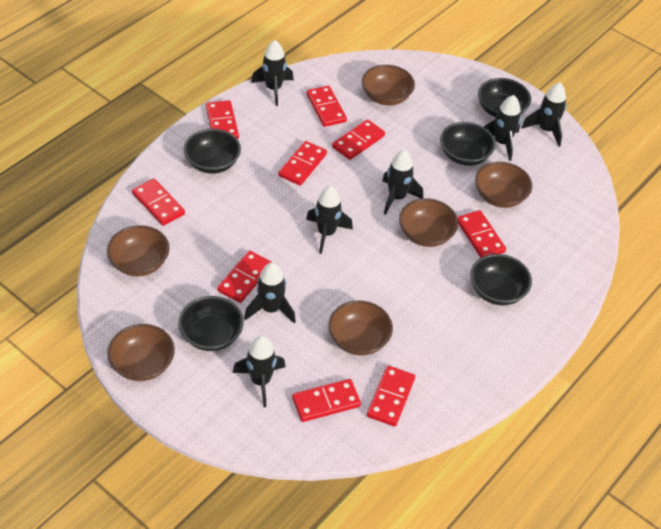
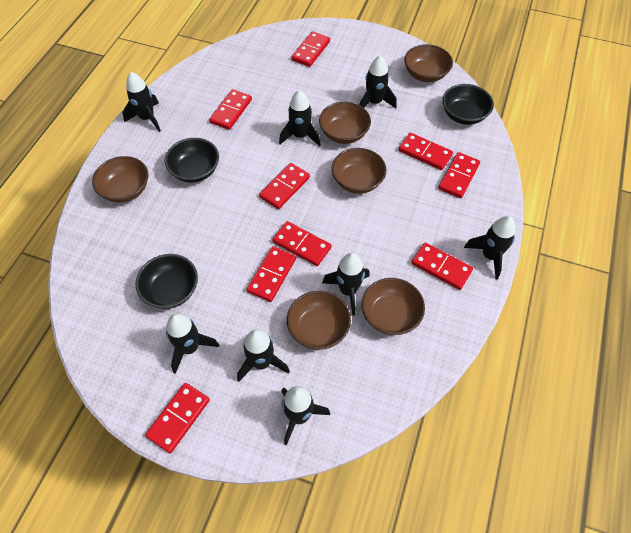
black bowl: [178,296,244,351] [184,129,241,174] [440,122,496,166] [470,254,532,305] [478,78,531,117] = 5 -> [135,254,198,309] [165,138,219,183] [442,84,494,125] = 3
black rocket: [233,335,285,407] [244,262,296,323] [251,40,294,106] [306,186,353,254] [382,150,423,215] [483,95,521,161] [522,82,566,147] = 7 -> [122,72,161,132] [166,314,219,374] [237,329,290,382] [279,90,321,147] [282,386,330,445] [322,253,370,316] [359,56,397,108] [464,216,516,279] = 8

